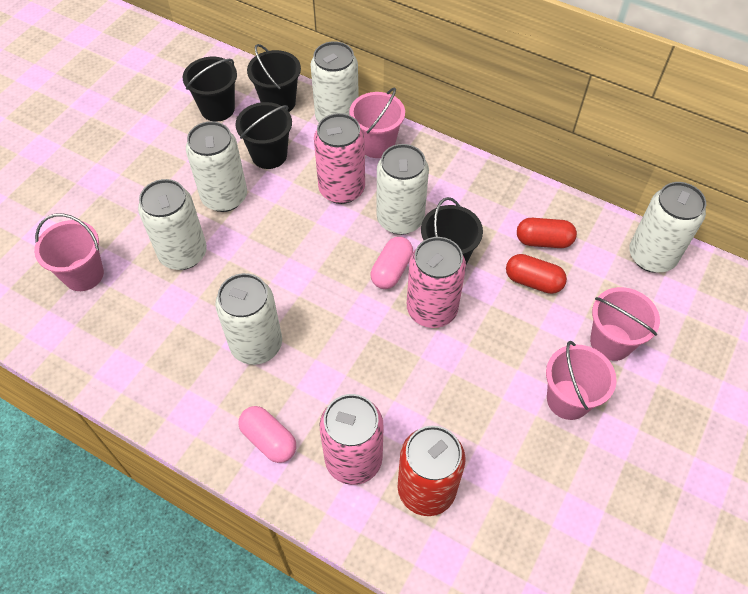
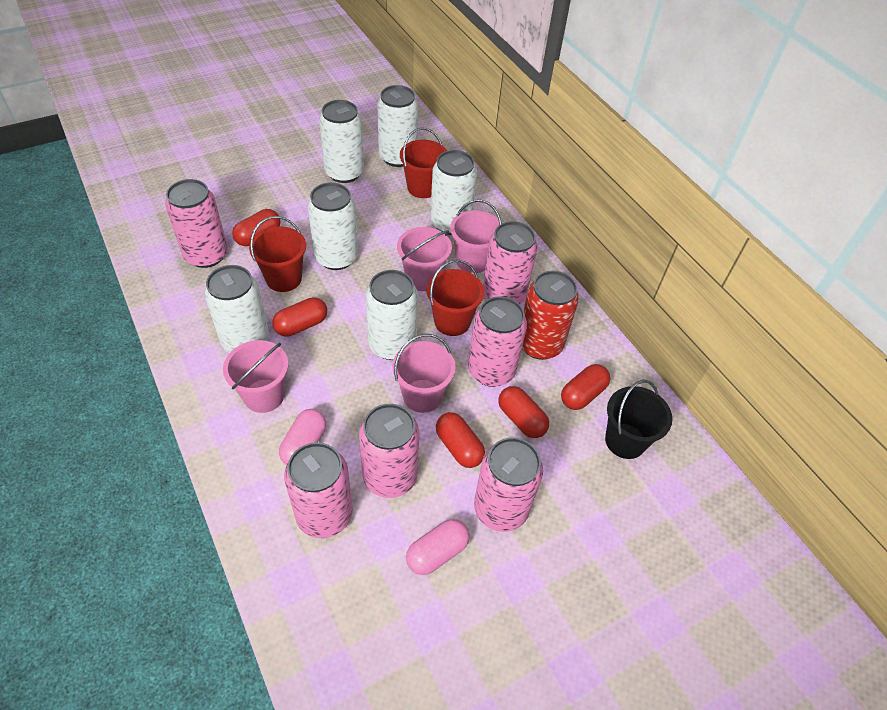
black bucket: [183,57,237,122] [236,102,292,169] [247,44,301,112] [421,197,483,265] = 4 -> [605,380,672,459] = 1
pink can: [314,113,365,204] [320,394,384,485] [407,237,466,328] = 3 -> [165,179,228,268] [284,442,353,538] [359,404,420,498] [468,296,527,387] [474,438,543,532] [483,221,538,304] = 6
red bucket: none = 0 -> [249,216,306,292] [400,128,447,198] [427,260,484,336] = 3
red capsule: [506,254,567,294] [517,218,577,248] = 2 -> [232,209,281,246] [272,297,327,337] [436,412,485,468] [498,386,549,438] [561,364,610,410] = 5

